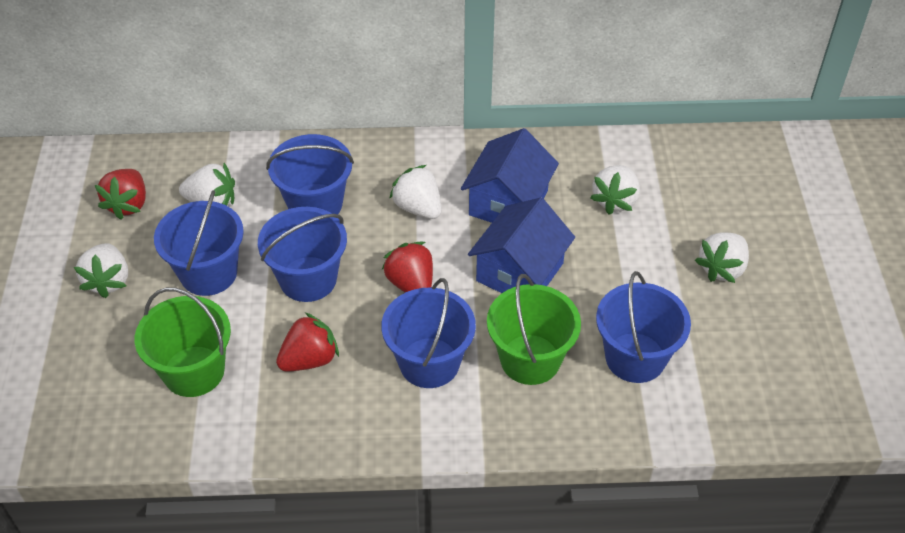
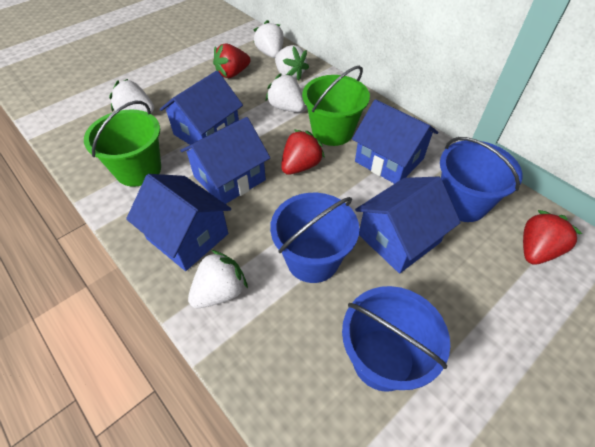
blue bucket: [154,190,244,296] [258,207,347,302] [266,134,354,214] [381,278,476,388] [596,271,691,383] = 5 -> [270,193,359,283] [342,286,450,392] [440,137,523,222] = 3
blue house: [461,128,559,223] [468,198,575,293] = 2 -> [126,174,231,271] [160,71,243,145] [180,117,270,204] [352,99,438,184] [355,176,461,273] = 5

